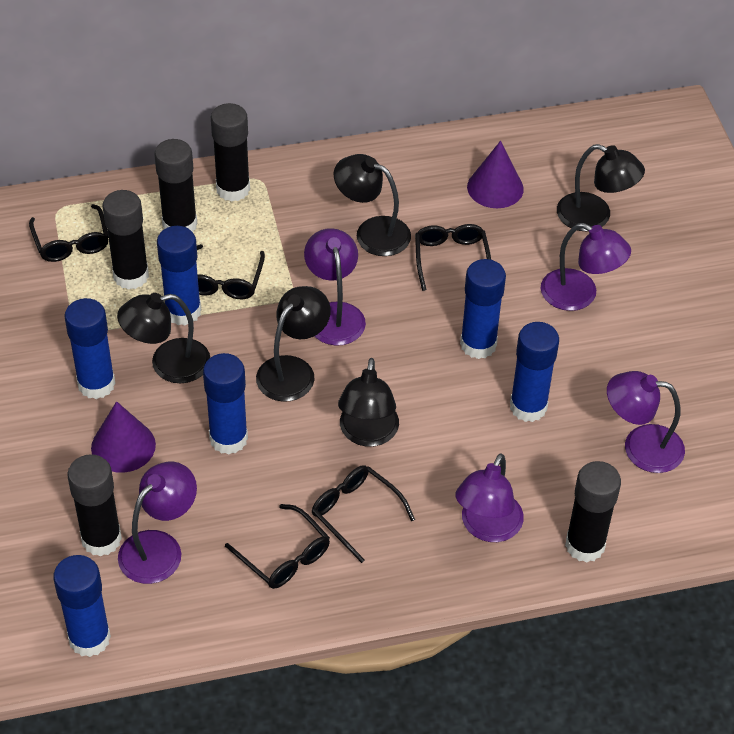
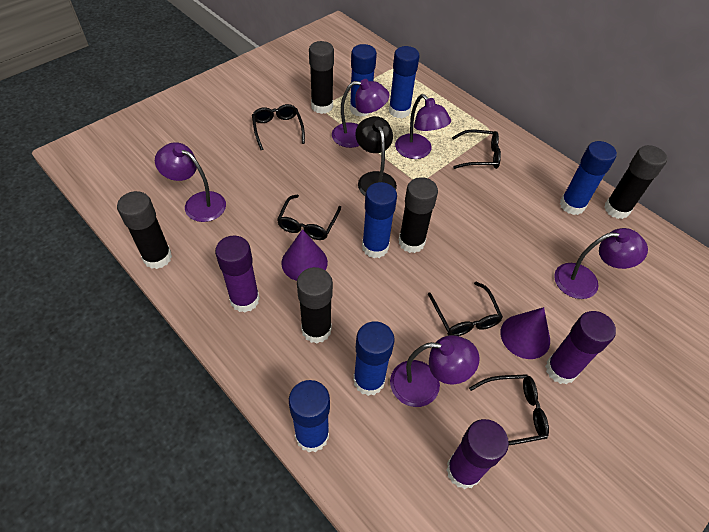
black lamp: [117,293,210,383] [256,286,331,402] [334,154,411,256] [338,358,399,447] [557,144,645,231] = 5 -> [355,116,397,196] = 1
purple glue stick: none = 0 -> [215,236,260,312] [446,419,509,489] [545,311,616,385] = 3

